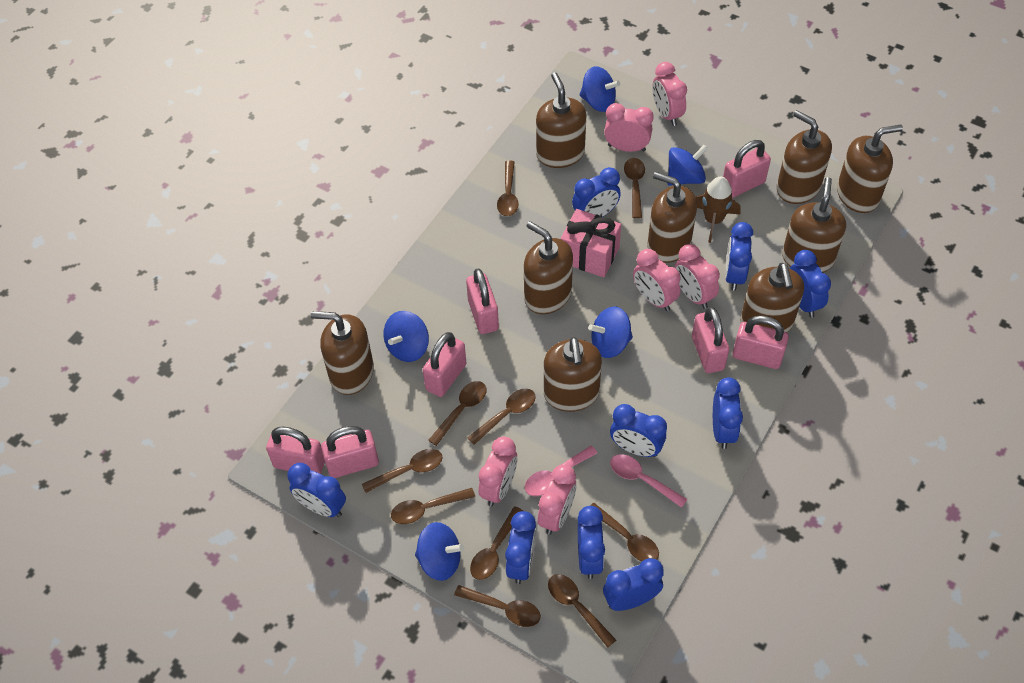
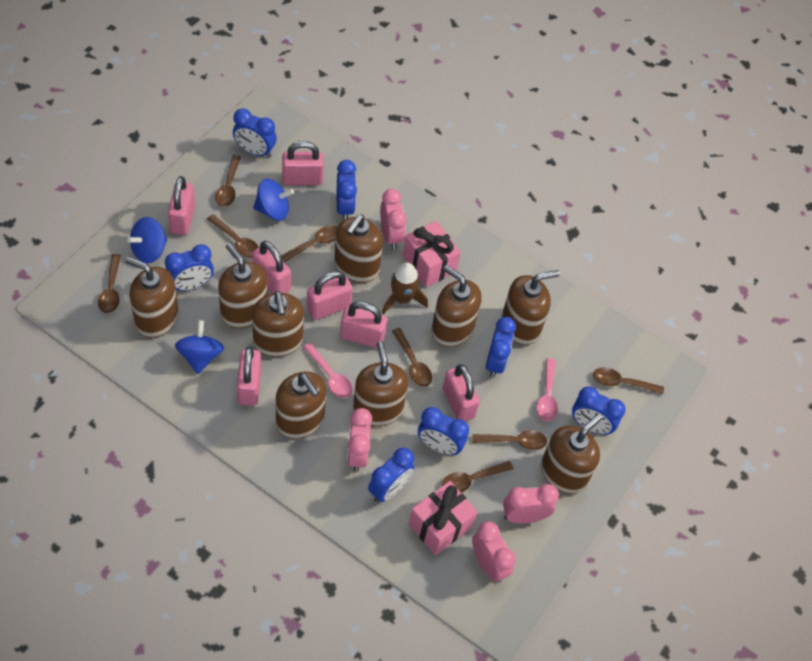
blue clock: [288,463,346,517] [505,511,537,584] [572,167,621,217] [578,506,605,579] [603,558,664,611] [610,404,667,457] [713,377,743,449] [725,222,753,291] [790,250,831,318] = 9 -> [165,244,214,291] [233,108,277,158] [337,160,357,220] [368,447,414,502] [418,407,469,455] [486,317,516,378] [572,386,626,435] = 7
blue spinning top: [383,311,429,362] [415,522,464,581] [579,66,620,112] [588,306,633,358] [667,145,708,186] = 5 -> [127,217,167,263] [175,320,224,374] [253,179,294,221] = 3
brown spoon: [362,449,443,493] [391,488,475,524] [428,381,486,446] [454,585,541,627] [467,389,536,445] [470,506,523,580] [497,160,519,216] [548,574,616,648] [590,503,659,561] [624,158,645,218] = 10 -> [98,254,121,313] [207,214,259,258] [215,155,241,207] [281,225,337,263] [392,328,432,387] [442,461,513,493] [472,430,547,450] [593,367,664,395] = 8
pink clock: [478,437,518,506] [538,465,577,535] [604,103,653,152] [633,249,681,311] [653,62,687,126] [674,244,720,309] = 6 -> [347,408,372,472] [380,189,407,250] [472,521,516,582] [503,484,559,523] = 4
pink gift: [560,209,621,278] = 1 -> [402,221,461,287] [409,481,478,555] = 2

